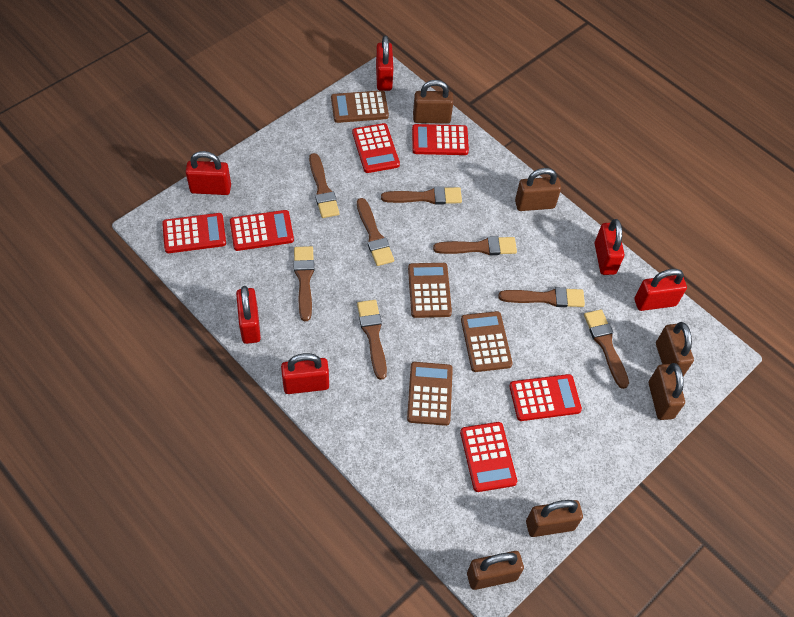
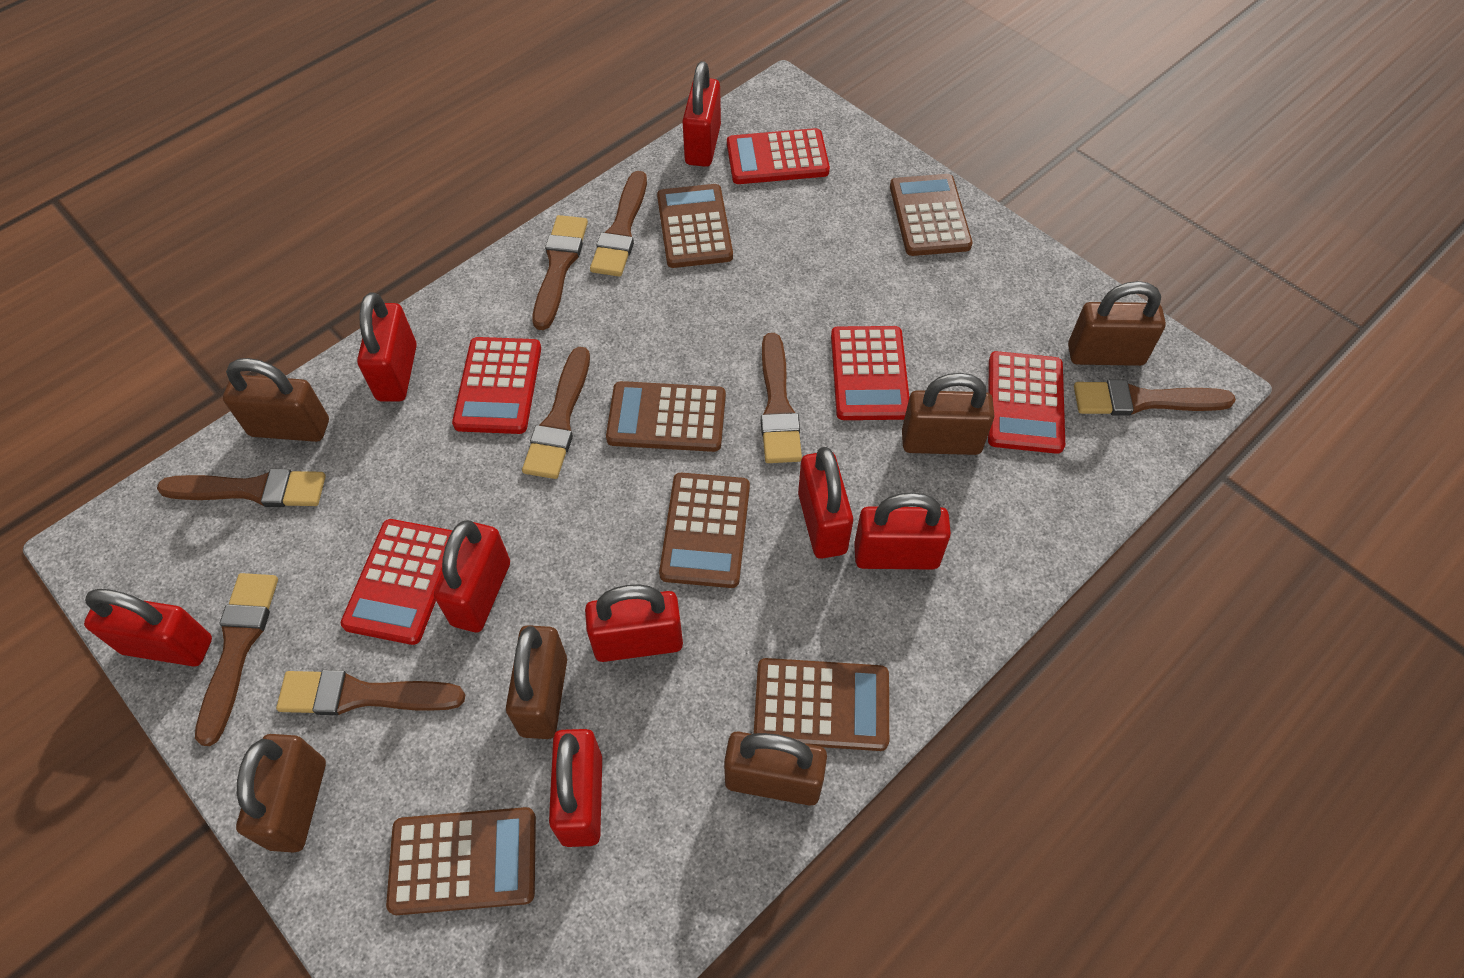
brown calculator: [331,90,389,123] [407,362,453,426] [408,263,452,318] [461,311,513,372] = 4 -> [386,807,536,915] [606,381,726,452] [657,184,733,268] [659,473,750,588] [754,658,889,751] [890,174,972,256] = 6
red calculator: [162,213,226,253] [230,210,294,251] [352,123,400,173] [412,124,469,155] [460,422,517,492] [509,374,582,421] = 6 -> [341,519,453,645] [452,337,541,434] [727,128,830,184] [831,326,909,420] [988,351,1065,454] = 5
red padlock: [186,151,231,195] [236,286,261,344] [281,353,329,394] [376,36,394,91] [595,219,624,275] [634,269,687,311] = 6 -> [84,589,212,667] [357,292,417,402] [434,520,510,632] [549,729,602,847] [585,584,683,662] [682,61,721,167] [798,447,853,559] [854,492,951,570] = 8

